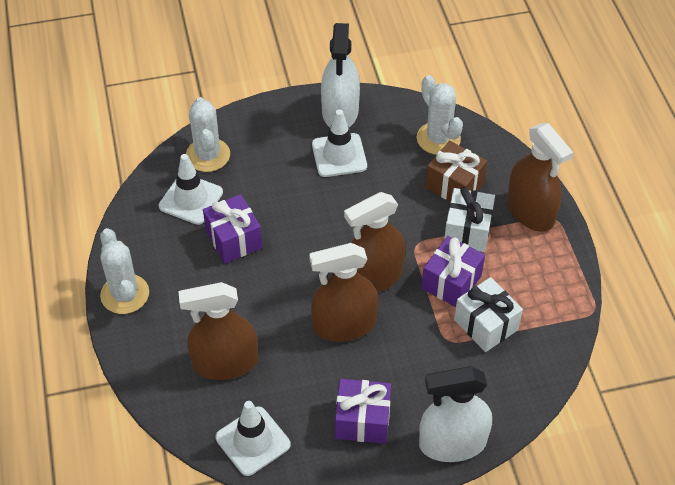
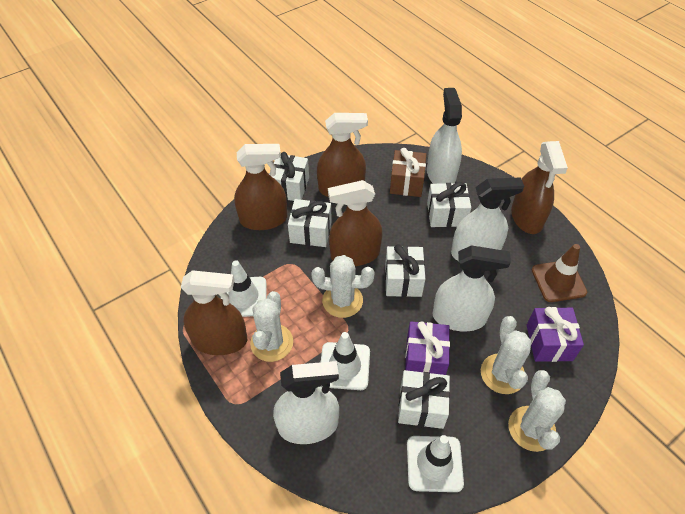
brown spray bottle: [178,282,258,380] [309,243,378,342] [344,192,405,292] [507,123,573,232] = 4 -> [181,270,247,355] [234,144,287,230] [317,113,368,197] [328,180,382,266] [511,141,568,234] = 5
brown traffic cone: none = 0 -> [532,244,587,302] = 1
purple gift: [203,194,262,263] [335,379,391,444] [421,236,485,307] = 3 -> [405,321,450,375] [527,307,584,362] = 2
white cactus: [100,228,149,314] [186,97,230,172] [417,75,463,155] = 3 -> [250,291,293,362] [311,255,375,318] [481,316,532,394] [508,370,566,452] = 4
white gift: [444,187,495,252] [454,277,523,352] = 2 -> [269,152,309,201] [288,199,332,247] [385,244,425,297] [398,370,450,429] [427,182,471,227] = 5
white spray bottle: [321,23,360,127] [419,366,492,462] = 2 -> [273,361,339,444] [427,88,462,184] [433,245,511,332] [451,177,524,261] = 4

